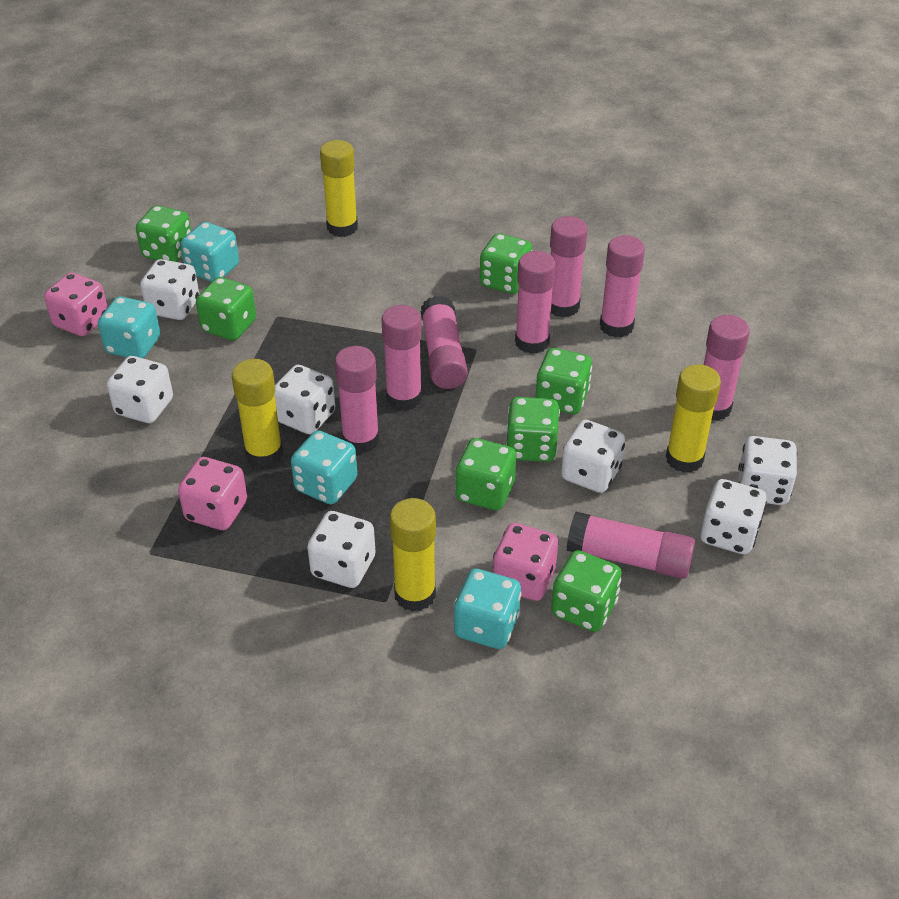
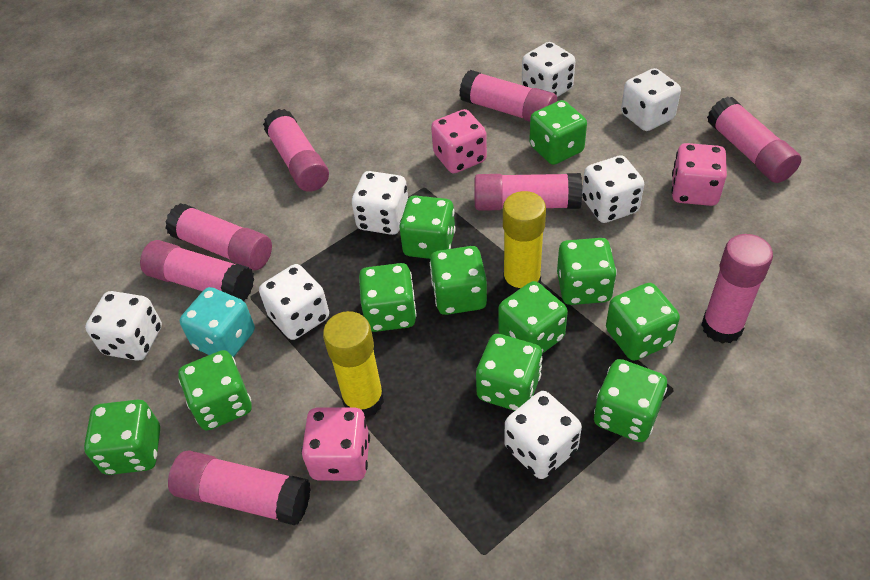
green dice: [136,205,191,262] [196,277,256,341] [455,438,516,510] [480,233,532,294] [506,397,560,462] [535,348,592,414] [551,550,622,632] = 7 -> [84,400,160,475] [178,350,252,431] [359,263,417,332] [399,196,456,259] [430,246,487,315] [476,334,543,411] [498,281,568,354] [529,100,587,165] [557,238,617,305] [594,359,667,442] [606,283,680,361] = 11
turquoise dice: [98,297,160,358] [181,222,239,282] [291,430,357,504] [454,569,521,649] = 4 -> [180,287,255,358] = 1
yellow glue stick: [232,359,283,467] [320,140,358,237] [390,498,436,612] [666,364,721,473] = 4 -> [323,311,384,418] [503,191,546,295] = 2

